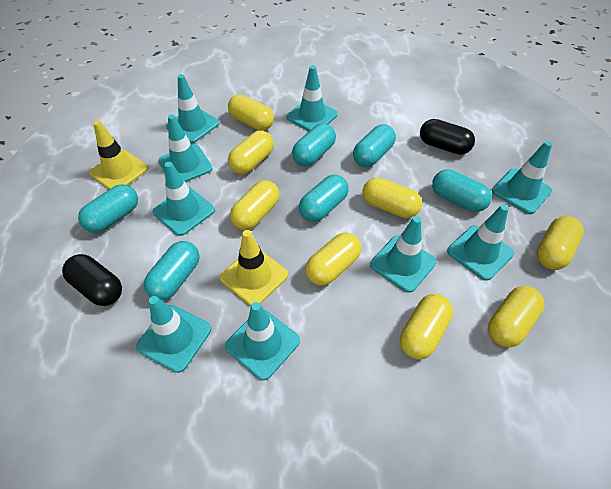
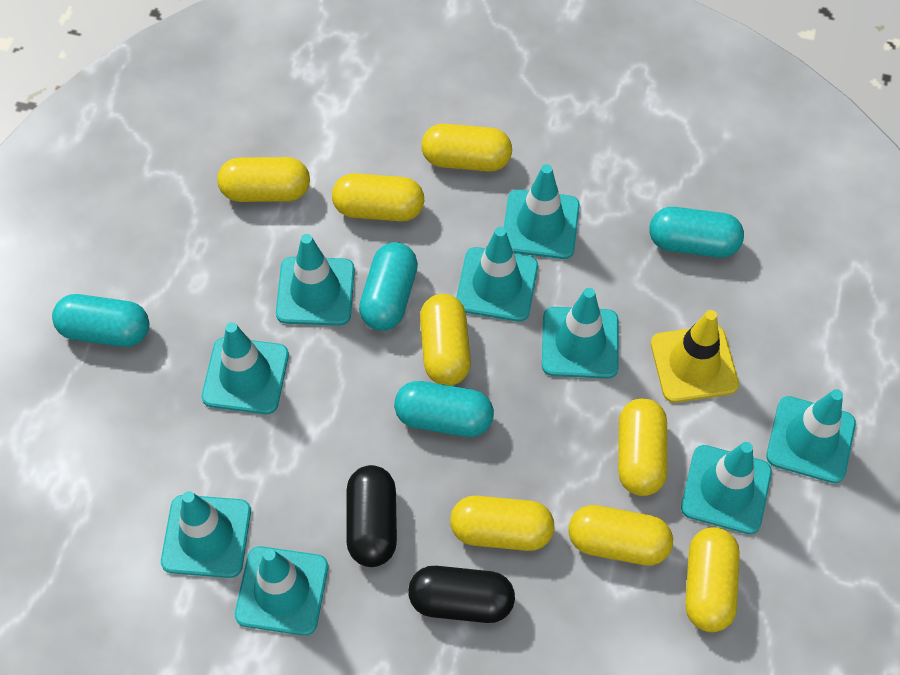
turquoise capsule: [78,184,138,233] [144,241,200,300] [292,124,336,166] [299,175,349,222] [353,124,396,167] [432,169,492,212] = 6 -> [52,294,149,347] [359,242,418,331] [394,381,494,437] [649,207,744,258] = 4
yellow traffic cone: [89,120,148,189] [220,230,288,306] = 2 -> [651,310,739,403] = 1

